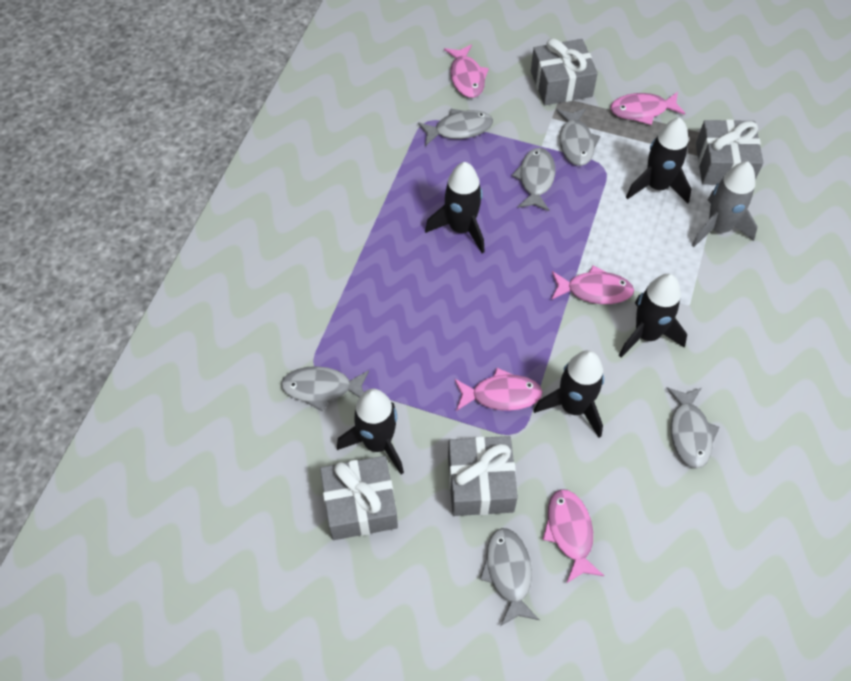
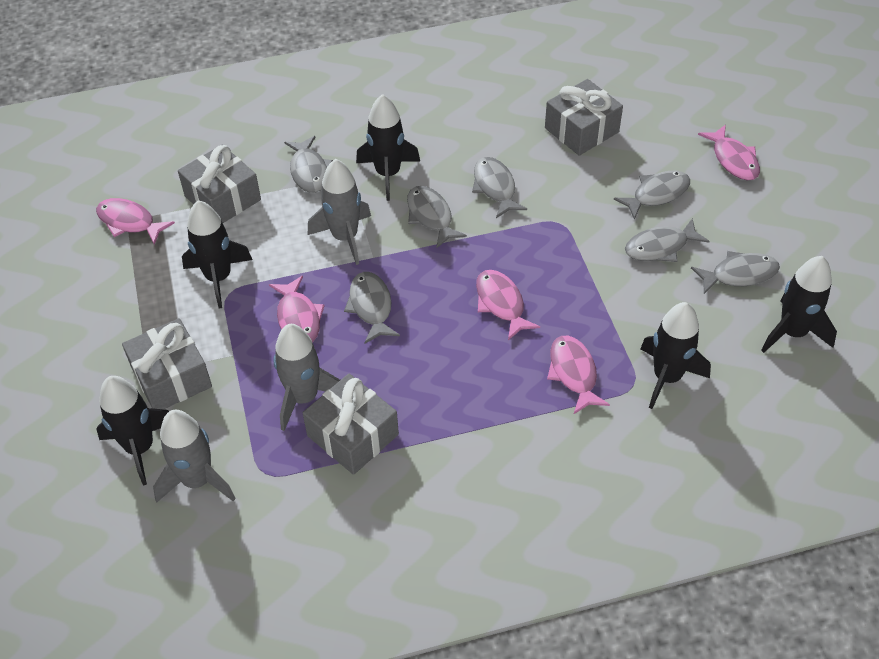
grey fish: [281,366,369,411] [418,109,493,146] [480,528,540,626] [512,148,555,211] [556,108,600,166] [666,387,720,469] = 6 -> [284,136,333,193] [344,272,400,344] [407,186,467,248] [472,157,527,218] [614,171,690,220] [625,218,709,262] [691,251,780,294] = 7
grey rocket: [692,162,758,247] = 1 -> [153,410,236,503] [273,324,340,431] [308,159,371,265] = 3

